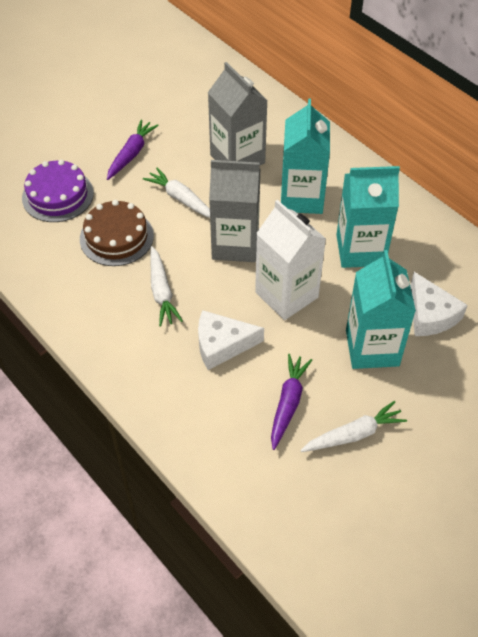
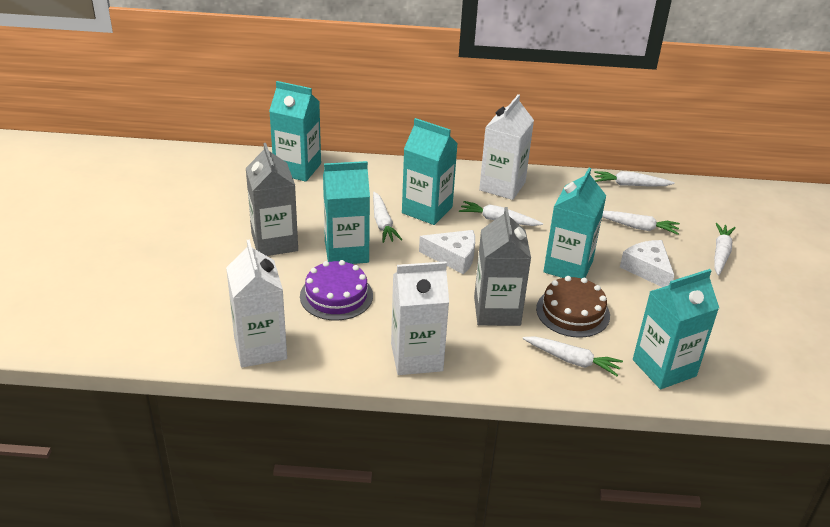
purple carrot: [107,119,159,180] [271,354,312,450] = 2 -> none = 0
turquoise carton: [281,98,330,214] [336,166,400,268] [346,250,416,369] = 3 -> [269,81,321,182] [323,161,370,264] [402,118,458,225] [543,168,606,278] [633,269,719,389] = 5
white carrot: [143,168,210,218] [150,246,183,326] [300,401,407,452] = 3 -> [373,192,402,243] [459,201,543,226] [523,336,623,376] [594,171,675,187] [602,211,680,235] [714,223,736,275] = 6
white carton: [255,200,326,320] = 1 -> [226,239,287,368] [391,261,449,375] [479,94,534,200] = 3

